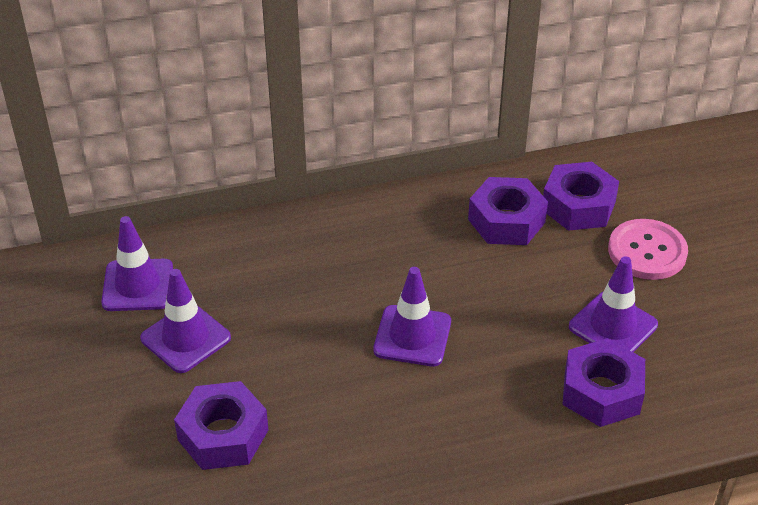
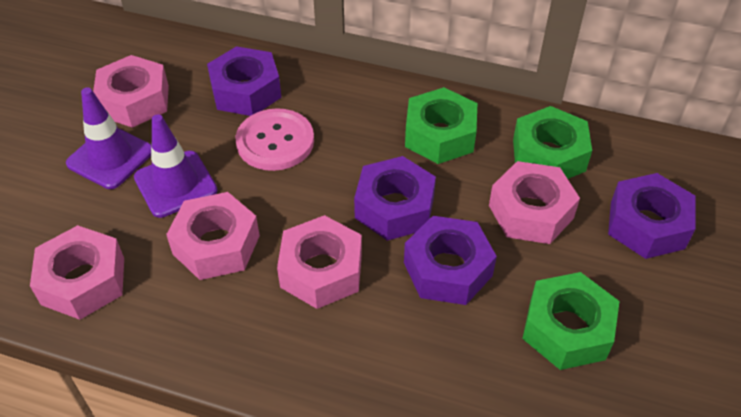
green nut: none = 0 -> [405,87,477,164] [513,106,592,179] [522,272,620,370] = 3
pink nut: none = 0 -> [30,225,124,320] [93,55,169,128] [166,192,260,280] [277,215,362,309] [489,161,580,244] = 5
purple traffic cone: [101,216,173,311] [140,269,231,373] [373,267,451,367] [569,256,658,352] = 4 -> [66,87,151,189] [134,114,218,218] = 2

